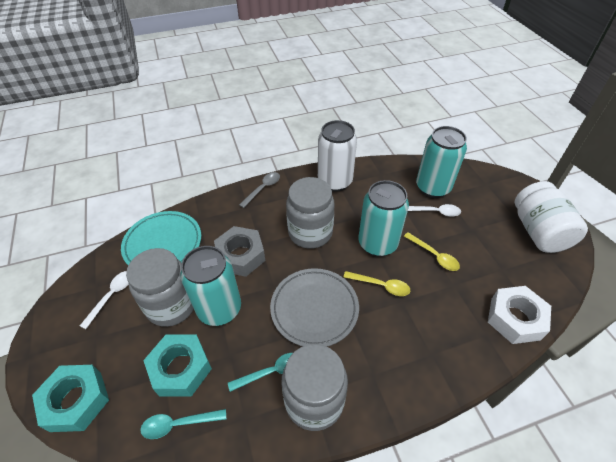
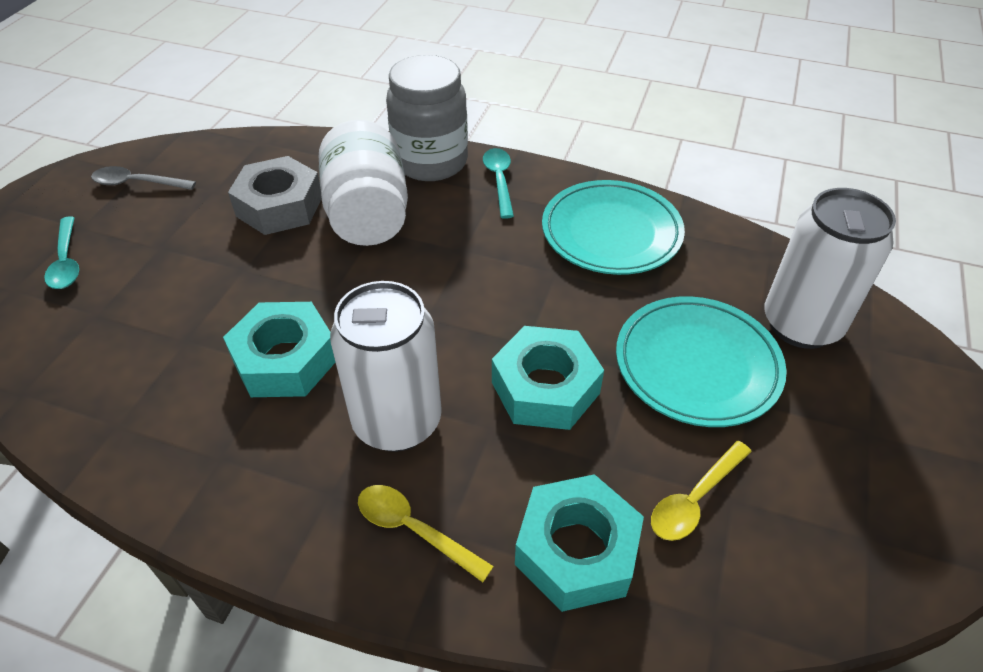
grey jar: [126,248,194,327] [281,344,348,431] [286,177,334,249] = 3 -> [386,55,468,181] = 1
grey plate: [270,268,359,347] = 1 -> none = 0
turquoise can: [180,246,241,326] [359,180,409,257] [416,126,467,198] = 3 -> none = 0
turquoise nut: [32,365,109,432] [143,334,212,397] = 2 -> [223,302,336,397] [492,326,604,430] [515,474,644,612] = 3
turquoise plate: [121,211,201,266] = 1 -> [542,180,685,275] [616,296,787,427] = 2
white can: [318,120,357,192] = 1 -> [330,281,442,452] [764,188,896,349] = 2
white nut: [488,286,551,344] = 1 -> none = 0
white spoon: [80,271,129,329] [408,204,461,217] = 2 -> none = 0

